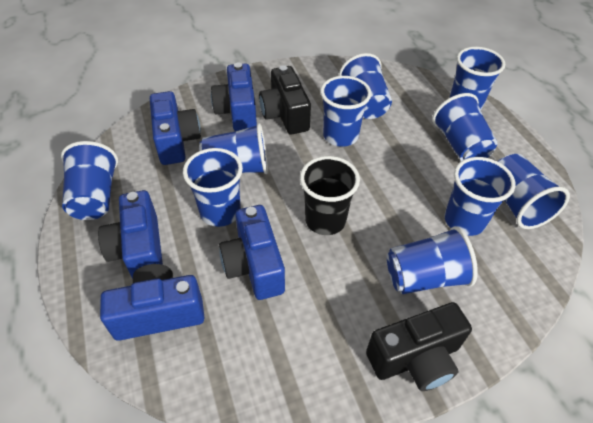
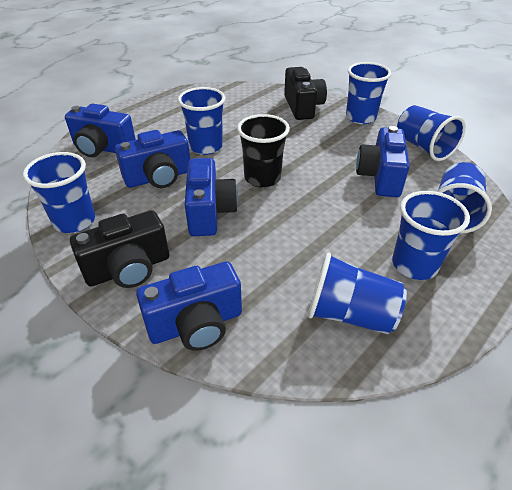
blue cup: [61,141,118,220] [183,148,243,227] [199,123,268,174] [320,76,371,147] [339,53,392,119] [387,226,478,294] [432,93,497,161] [444,157,515,236] [449,47,505,110] [497,154,570,229] = 10 -> [23,152,95,233] [178,87,226,155] [308,252,407,334] [346,62,391,124] [392,191,470,280] [397,105,466,161] [437,162,492,234] = 7

